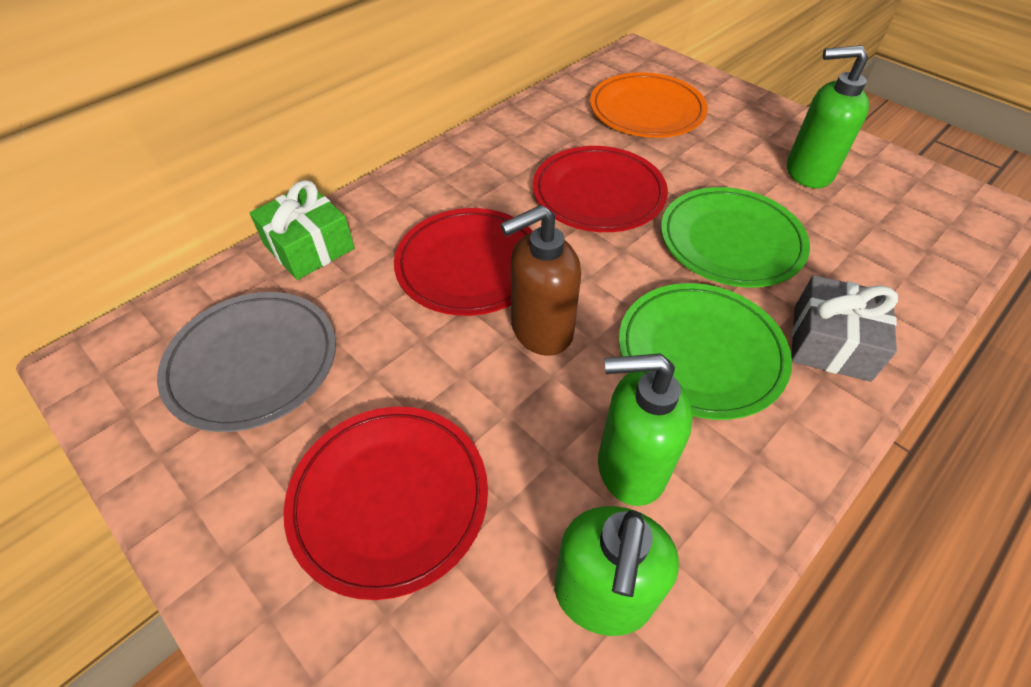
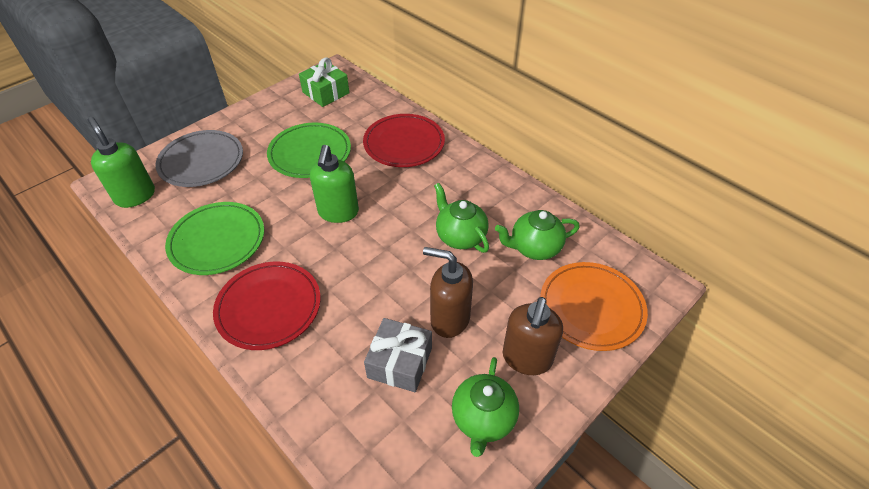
brown soap dispenser: [500,205,581,356] = 1 -> [423,247,473,338] [503,297,563,375] = 2
green soap dispenser: [554,506,679,636] [598,354,693,506] [787,45,869,189] = 3 -> [88,117,155,208] [310,145,359,223] = 2
green teapot: none = 0 -> [434,183,489,253] [452,357,519,457] [495,210,580,260] = 3
red plate: [284,407,488,600] [394,208,533,316] [533,146,668,232] = 3 -> [213,262,321,350] [363,114,445,167] = 2

